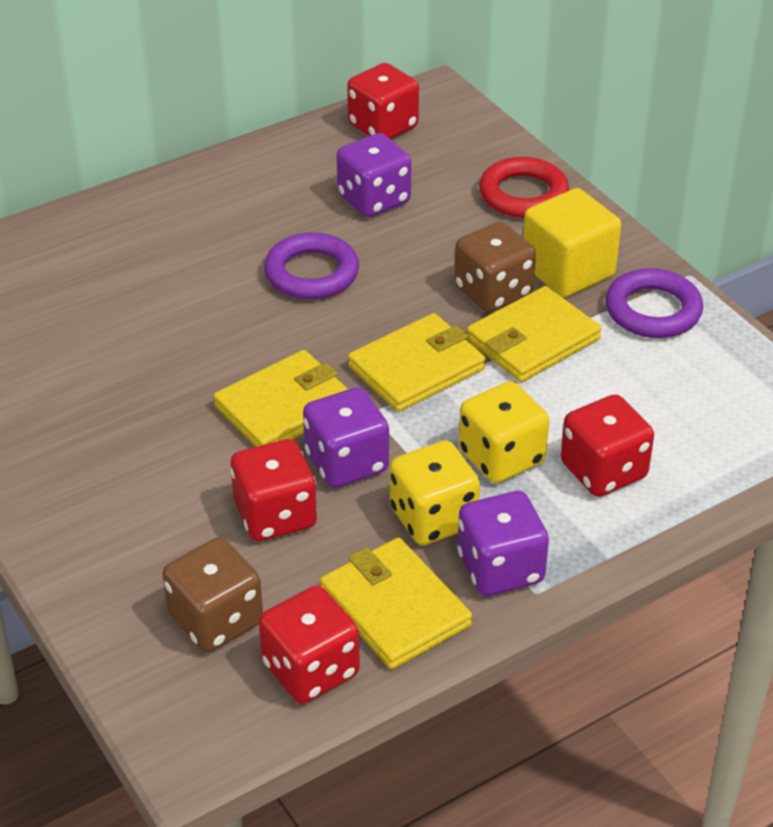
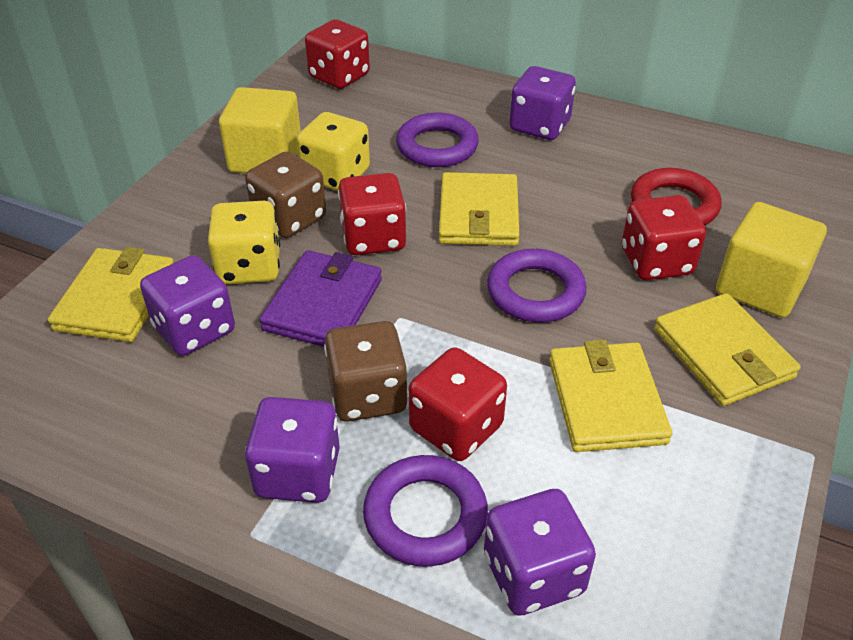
purple dice: [303,387,389,488] [337,133,411,217] [458,491,549,596] = 3 -> [140,255,235,356] [245,397,340,503] [484,489,596,616] [510,66,576,140] = 4
purple ring: [264,232,359,299] [605,268,703,338] = 2 -> [363,455,488,567] [396,112,479,167] [487,249,587,322] = 3
purple wallet: none = 0 -> [259,250,382,347] = 1
yellow cube: [523,188,621,298] = 1 -> [219,87,301,173] [716,202,827,318] = 2

